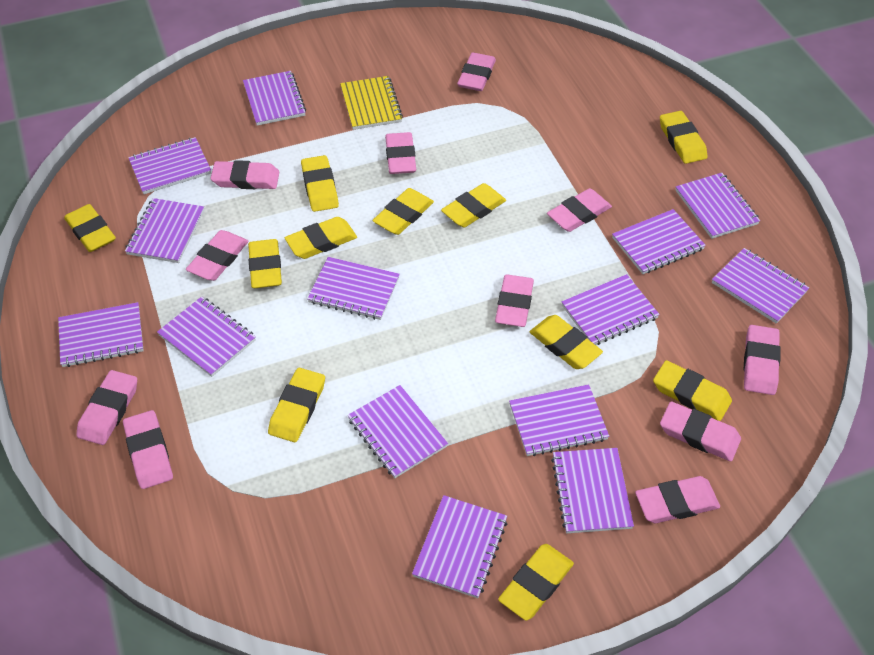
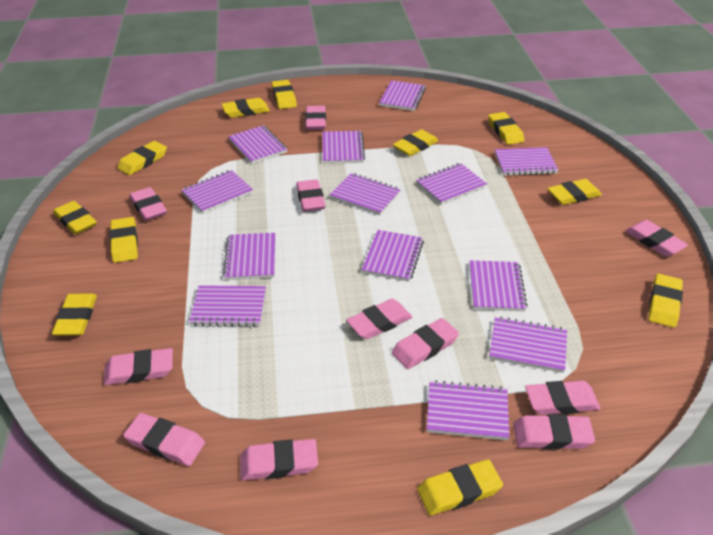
purple notebook: [58,302,144,367] [125,198,204,263] [128,137,211,194] [157,297,256,377] [243,71,306,126] [307,257,400,320] [348,385,448,478] [412,495,508,598] [509,384,609,456] [551,448,634,533] [562,274,660,345] [612,209,706,274] [675,173,760,239] [712,248,809,324] = 14 -> [182,170,253,214] [189,285,266,327] [223,233,275,280] [228,126,287,164] [322,131,365,164] [329,173,401,215] [362,230,424,282] [379,80,426,111] [416,163,487,205] [427,380,510,440] [470,260,527,311] [489,316,567,373] [495,147,558,176] = 13
yellow notebook: [340,76,403,130] = 1 -> none = 0

